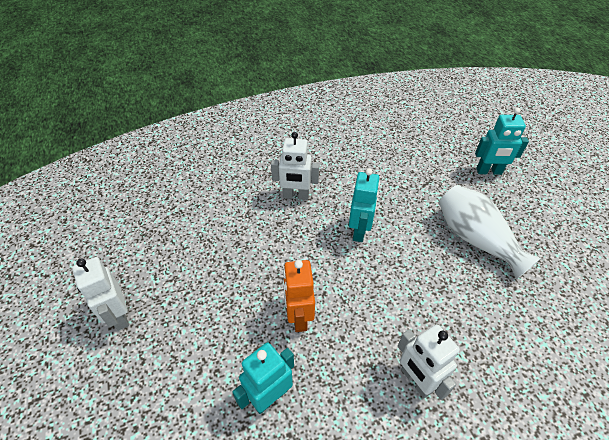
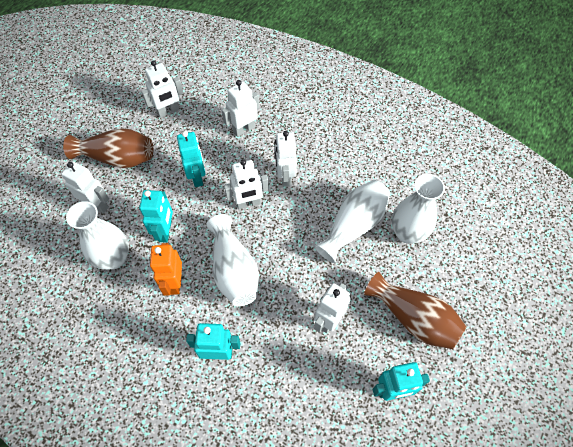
brown vase: none = 0 -> [63,128,153,168] [364,272,467,349] = 2
turquoise robot: [232,342,294,414] [349,168,380,242] [475,107,529,175] = 3 -> [139,190,173,243] [177,131,206,187] [186,323,240,360] [373,362,430,401] = 4
white robot: [72,257,129,331] [271,132,319,200] [398,324,460,400] = 3 -> [61,161,109,213] [142,60,184,118] [222,80,259,137] [224,159,269,209] [275,131,297,187] [314,283,351,333] = 6
white vase: [439,185,541,280] = 1 -> [66,201,129,270] [206,214,259,306] [314,180,390,263] [392,174,445,244] = 4

